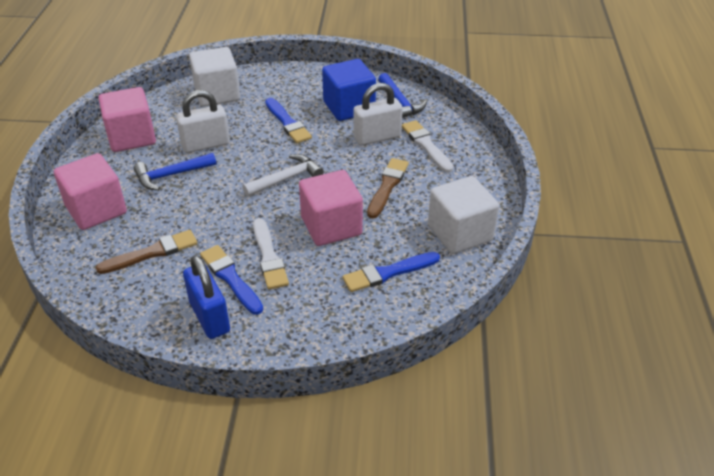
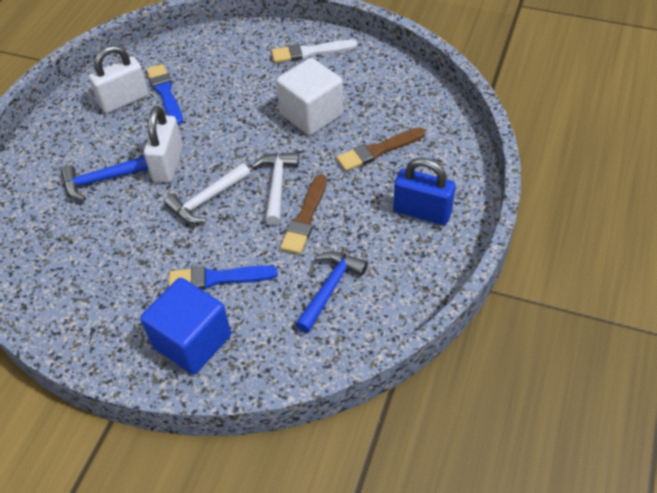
blue brush: [200,245,263,315] [265,98,312,143] [343,252,440,292] = 3 -> [146,64,183,125] [169,265,278,290] = 2
pink cube: [54,153,127,230] [98,87,156,152] [299,170,363,246] = 3 -> none = 0
white brush: [253,218,289,290] [402,120,454,173] = 2 -> [271,40,357,63] = 1
white cube: [189,47,240,106] [428,176,499,254] = 2 -> [276,58,344,136] = 1
white hammer: [242,154,324,197] = 1 -> [164,163,250,224] [252,152,299,225] = 2

